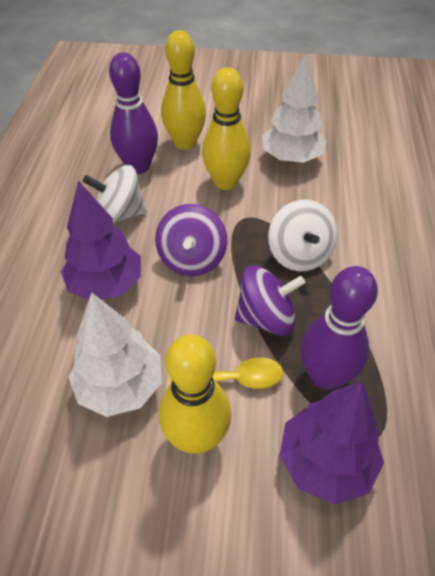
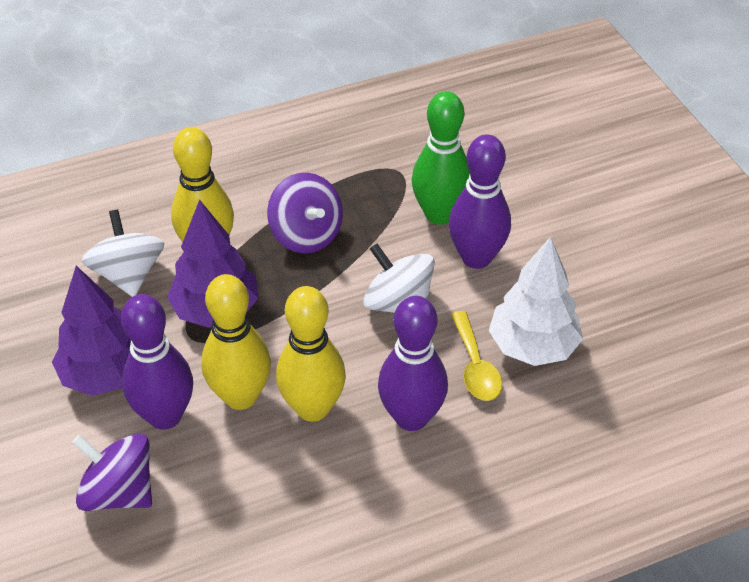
green bowling pin: none = 0 -> [412,91,470,225] = 1
purple bowling pin: [109,52,158,174] [300,266,378,390] = 2 -> [121,294,193,430] [378,296,448,431] [449,135,511,269] = 3
white tree: [69,293,162,417] [262,54,327,163] = 2 -> [489,236,583,366] = 1

